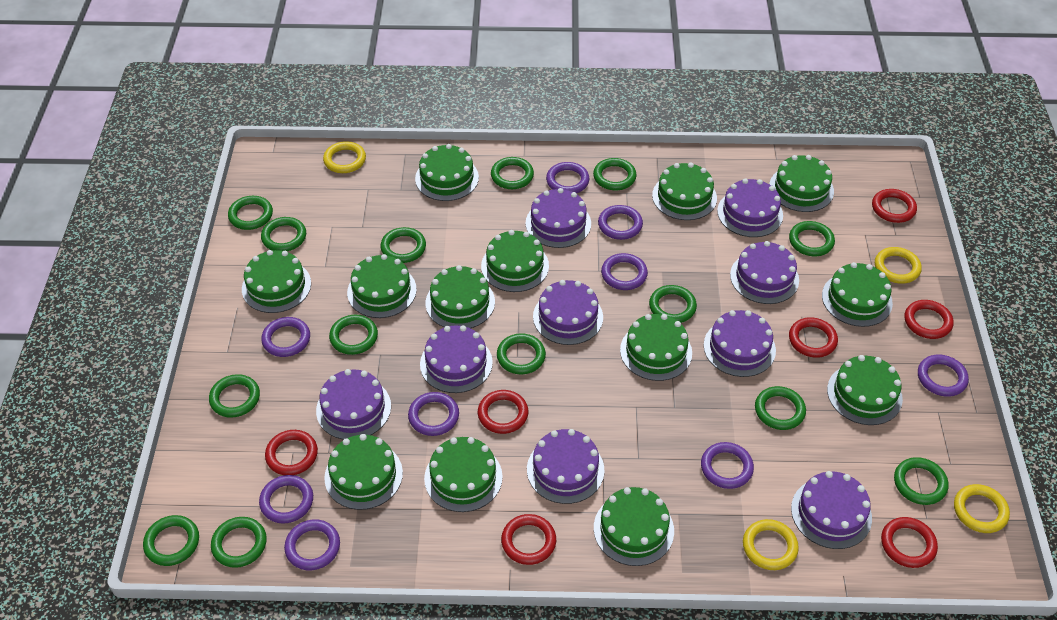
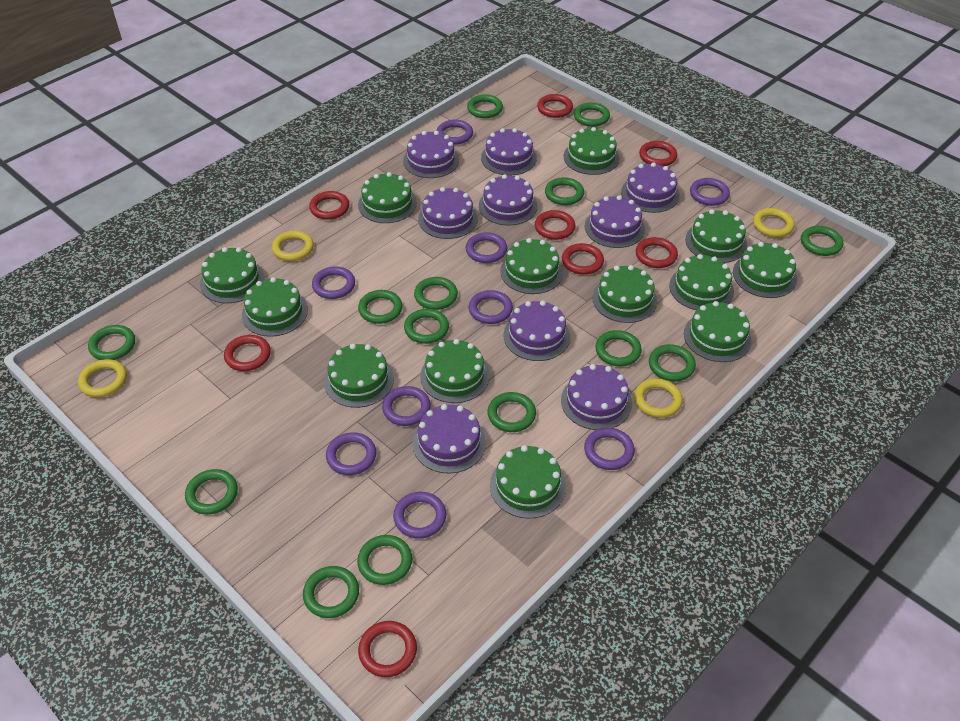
red ring: [265,430,318,475] [478,390,528,434] [501,514,556,565] [789,317,838,358] [872,189,917,223] [881,517,938,568] [905,300,954,339] = 7 -> [224,335,271,371] [309,191,349,220] [358,621,417,677] [535,210,575,240] [537,94,573,118] [562,243,604,275] [636,237,678,268] [639,141,677,166] = 8

